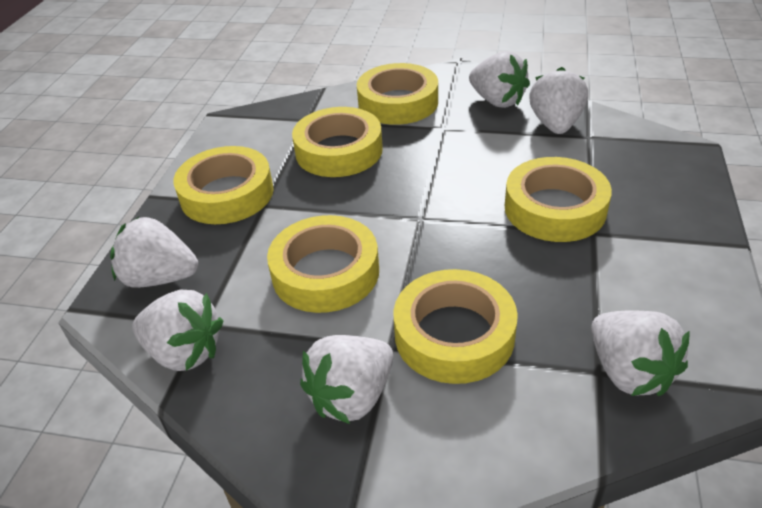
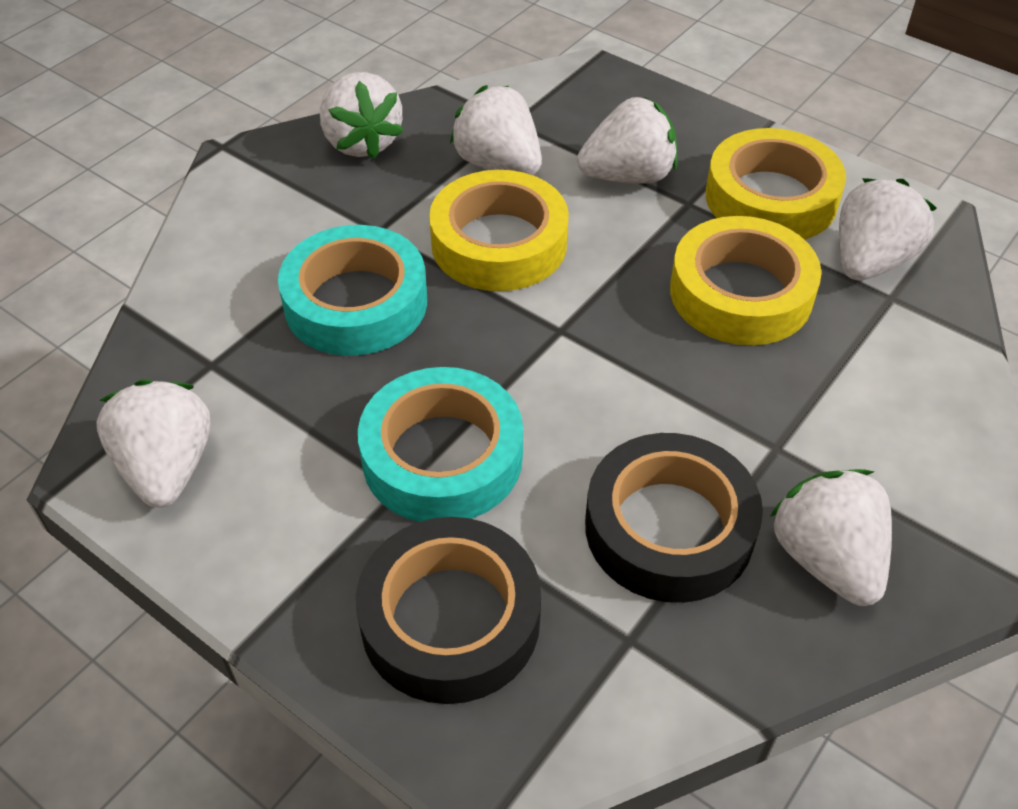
black tape: none = 0 -> [356,517,541,704] [585,433,763,603] = 2
turquoise tape: none = 0 -> [278,225,427,356] [358,367,523,522] = 2
yellow tape: [173,146,274,224] [267,215,379,313] [292,107,383,177] [357,63,438,125] [393,269,518,384] [505,157,612,242] = 6 -> [429,170,569,291] [670,216,821,345] [706,128,846,240] = 3

